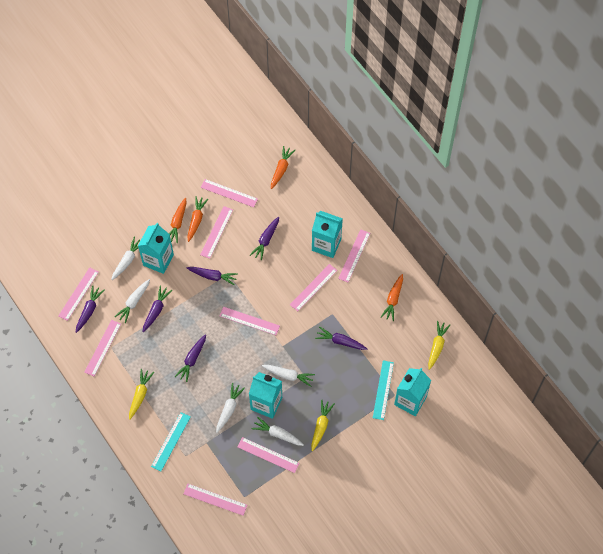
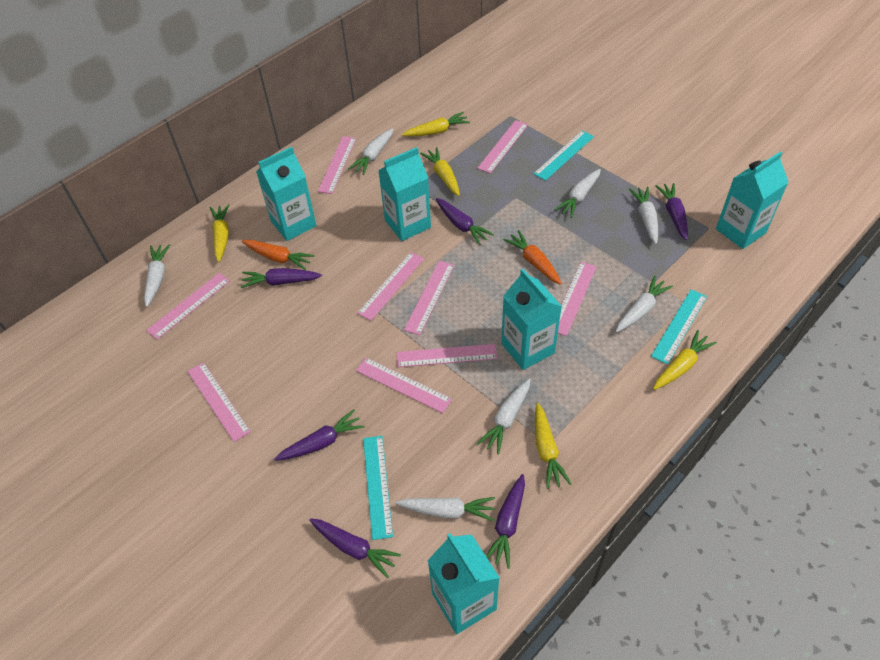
orange carrot: [169,198,187,243] [187,196,208,242] [271,146,295,189] [381,274,403,321] = 4 -> [242,240,314,270] [503,230,562,285] = 2
turquoise carton: [138,223,174,274] [249,372,282,419] [312,211,343,258] [394,368,431,416] = 4 -> [256,147,316,241] [378,147,431,241] [427,533,500,634] [501,269,562,370] [716,151,788,249] = 5
turquoise ruler: [151,412,190,471] [373,360,394,420] = 2 -> [363,436,393,540] [533,130,594,181] [651,289,707,365] = 3
white carrot: [111,237,140,280] [114,279,150,323] [216,383,245,433] [252,417,304,446] [262,365,315,387] = 5 -> [144,244,170,307] [348,128,393,175] [396,497,495,521] [477,378,531,454] [554,169,601,218] [616,276,673,332] [629,187,658,244] = 7
yellow carrot: [129,369,154,420] [311,399,335,451] [428,321,450,370] = 3 -> [210,204,229,262] [402,112,470,137] [420,147,460,196] [535,403,571,489] [653,330,717,390] = 5

